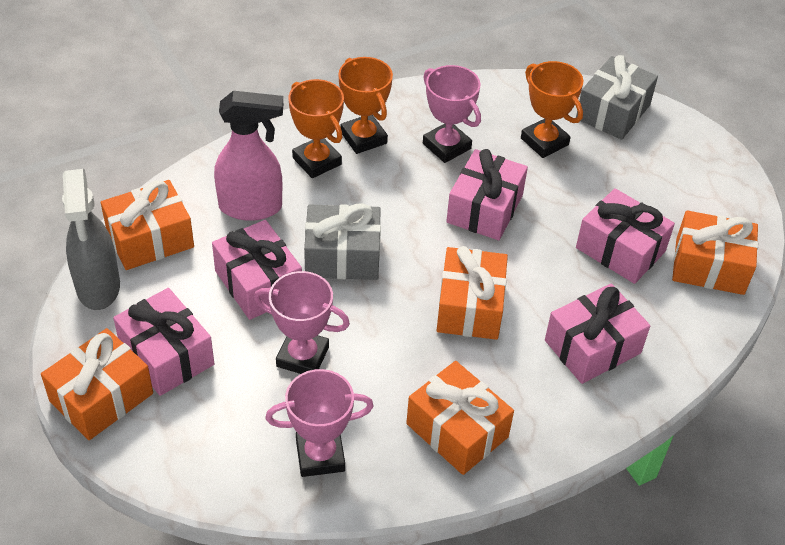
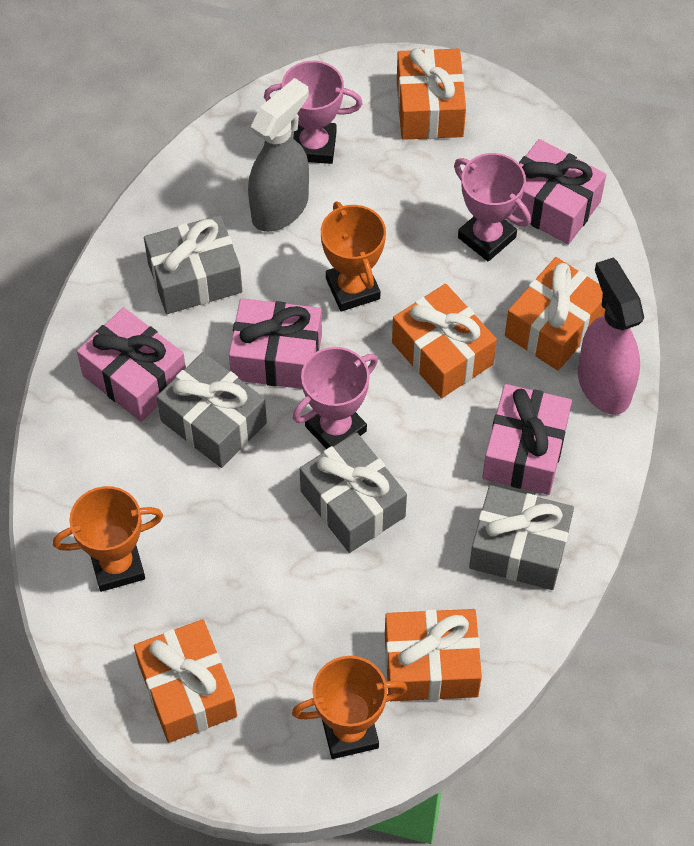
grey gift: [304,203,381,280] [576,55,658,140] = 2 -> [144,215,242,314] [157,352,267,468] [300,432,407,553] [469,485,574,590] = 4
pink gift: [113,288,214,396] [212,220,302,320] [446,149,528,240] [545,283,650,384] [576,188,675,284] = 5 -> [77,307,186,422] [229,298,322,389] [482,384,572,495] [512,139,606,245] = 4

